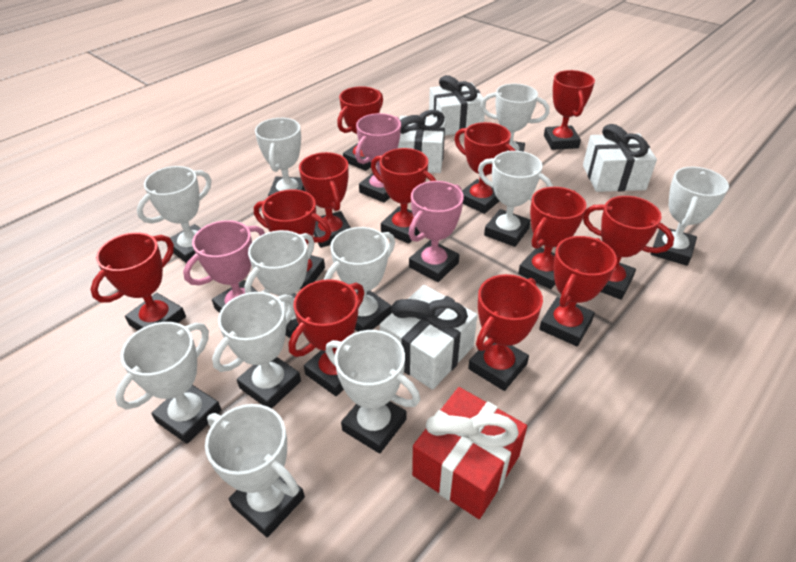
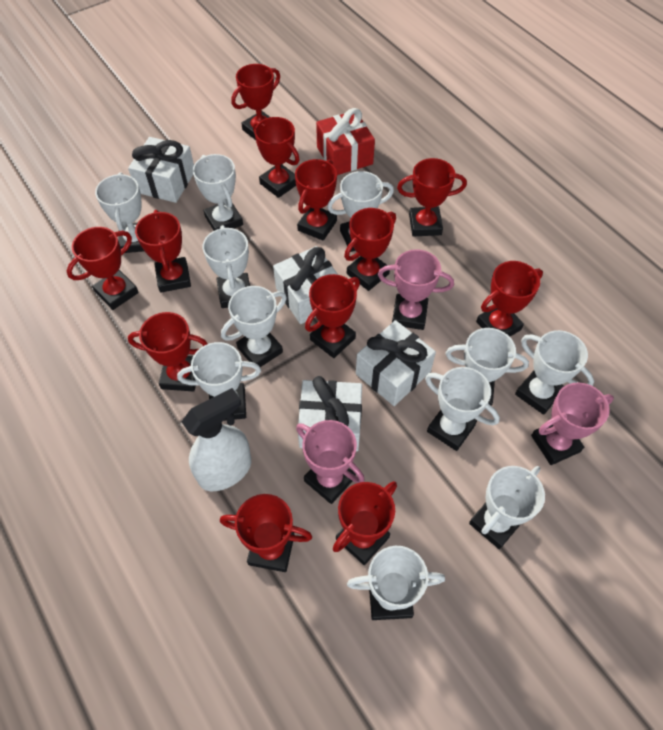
white spray bottle: none = 0 -> [182,388,251,491] = 1

